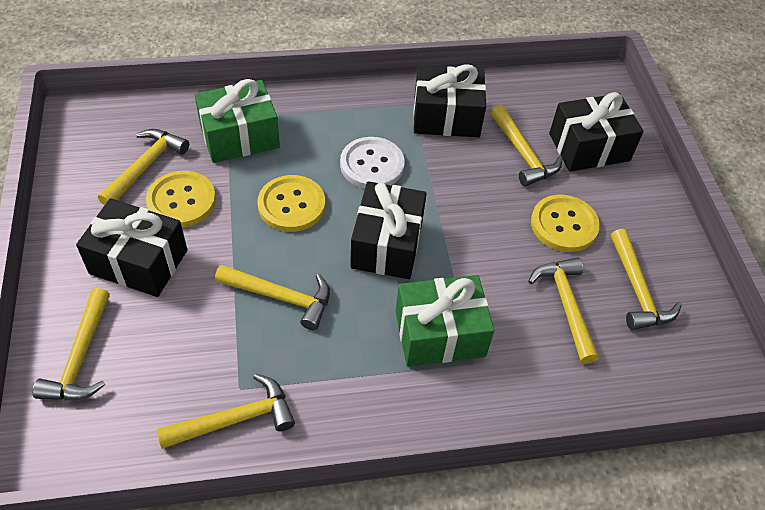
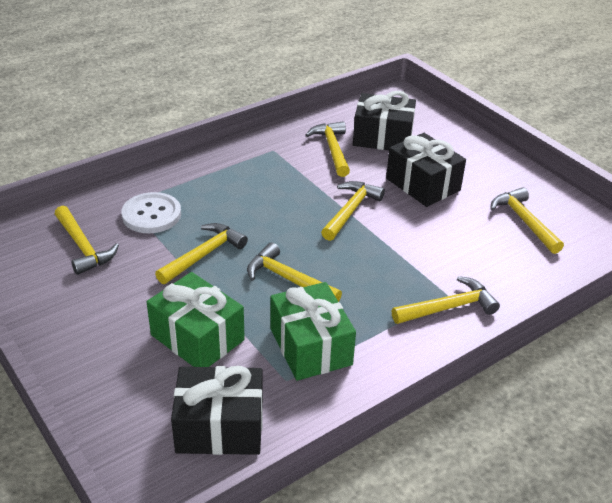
black gift: [76,198,187,297] [350,181,427,279] [413,65,486,137] [549,92,644,172] = 4 -> [171,366,263,455] [353,91,416,150] [386,133,466,207] = 3
yellow button: [146,171,216,227] [257,175,325,232] [531,195,600,252] = 3 -> none = 0

